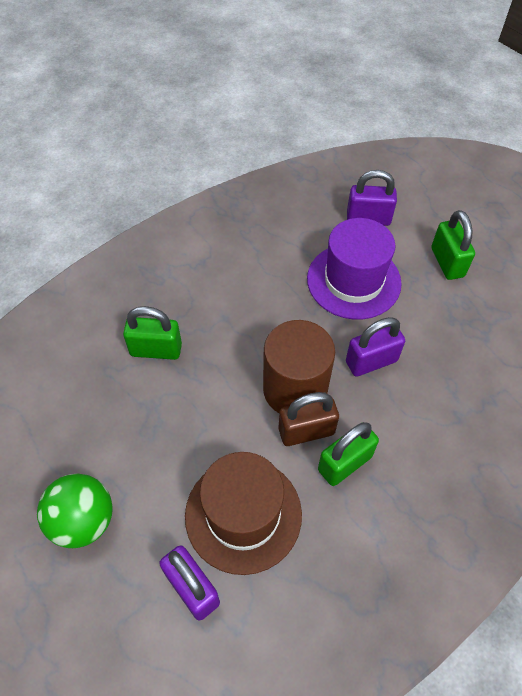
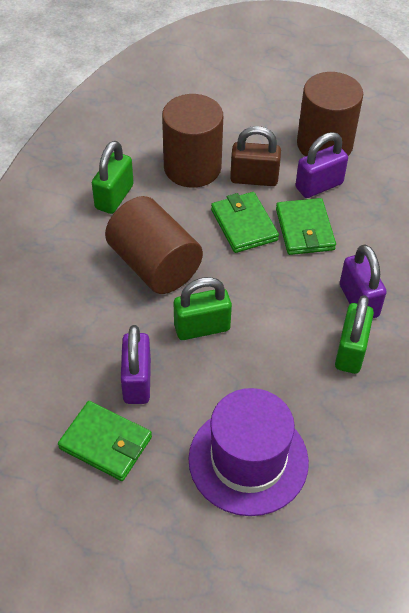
brown cylinder: [263,320,335,413] = 1 -> [105,196,203,294] [162,94,223,188] [297,72,363,157] = 3
brown hat: [185,452,302,575] = 1 -> none = 0
green ball: [37,474,112,548] = 1 -> none = 0
green wallet: none = 0 -> [58,401,152,481] [211,192,279,253] [276,198,336,255] = 3

